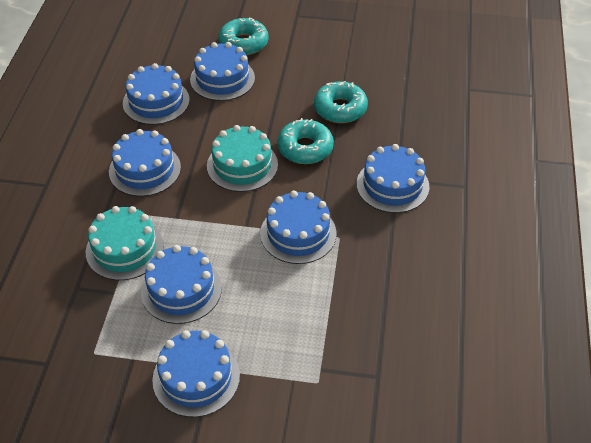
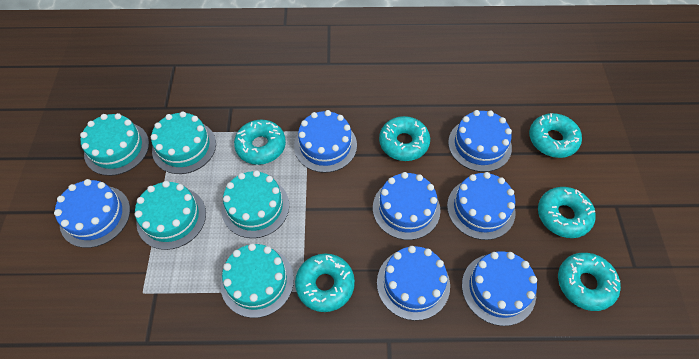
turquoise cake: [86,206,164,280] [207,125,278,192] = 2 -> [80,113,149,176] [135,181,206,250] [151,111,216,174] [220,243,294,318] [221,170,289,238] = 5
turquoise donut: [218,18,269,55] [277,118,334,164] [314,81,368,123] = 3 -> [234,120,286,165] [295,253,355,312] [379,116,430,161] [529,113,582,158] [538,187,596,238] [558,253,621,311] = 6

